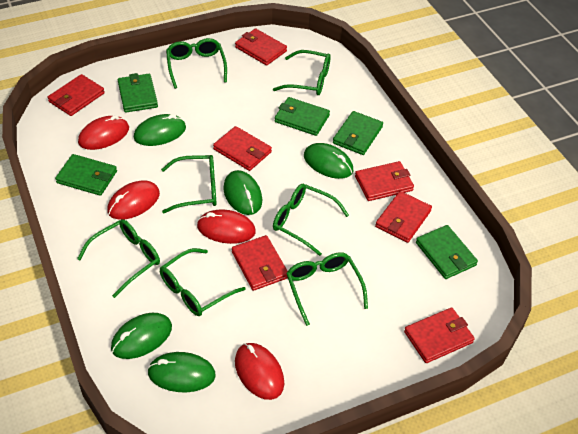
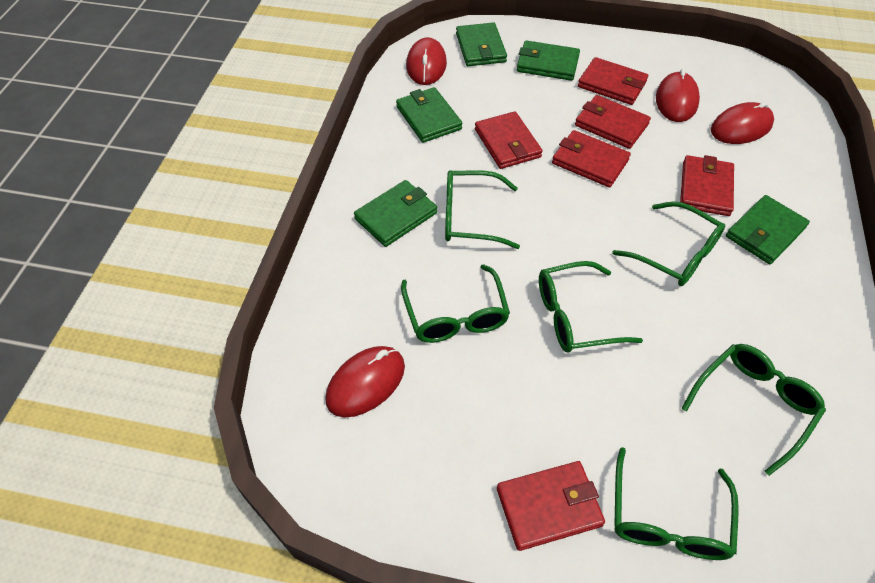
green glasses: [77,219,160,298] [160,248,246,316] [161,155,216,213] [166,38,227,89] [273,50,331,95] [273,184,349,256] [286,252,368,326] = 7 -> [401,264,510,343] [445,170,520,249] [539,261,643,352] [613,201,725,286] [614,447,739,560] [682,344,826,476] = 6
green mouse: [111,313,172,359] [134,114,186,146] [147,352,216,392] [223,170,262,215] [304,143,353,179] = 5 -> none = 0
red wallet: [48,74,105,116] [213,126,272,171] [232,235,288,291] [235,28,287,66] [355,161,414,201] [375,191,432,243] [404,307,475,363] = 7 -> [475,111,543,169] [497,461,605,551] [552,130,631,187] [575,95,651,149] [578,57,648,105] [680,155,734,216] = 6

